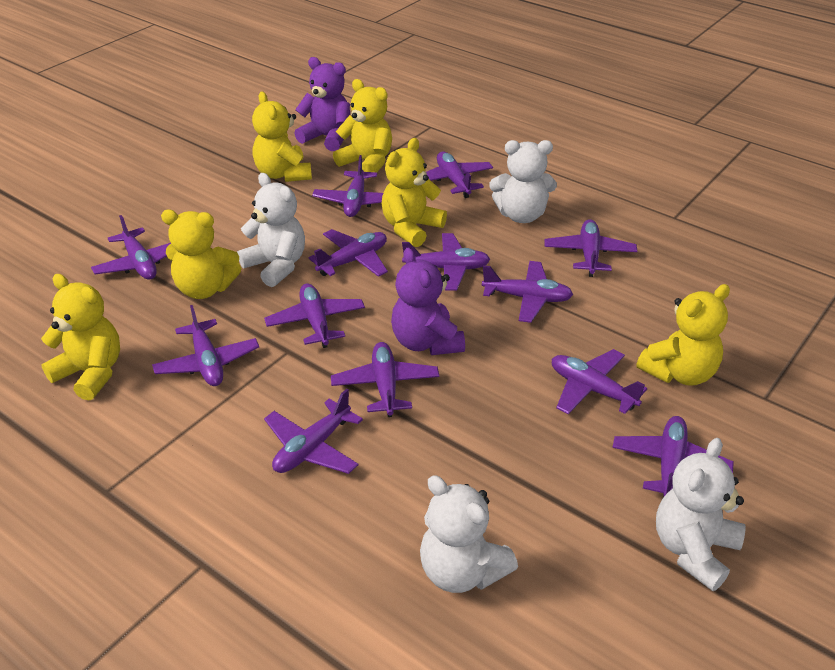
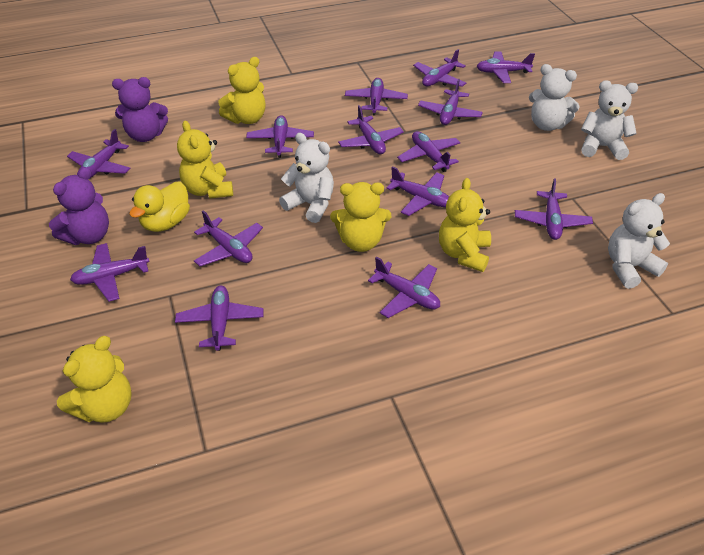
purple plane: [91,215,171,280] [152,305,259,386] [264,283,365,348] [264,389,363,474] [309,229,388,277] [312,155,383,217] [331,342,439,417] [402,233,490,290] [426,152,493,198] [482,261,573,323] [545,219,637,277] [552,349,647,414] [612,416,734,497] = 13 -> [67,129,131,178] [70,243,150,302] [175,286,263,351] [194,210,263,266] [246,115,314,158] [338,105,404,154] [345,78,408,116] [368,256,440,318] [386,166,449,216] [397,131,461,172] [413,49,466,87] [418,79,483,125] [477,51,535,83] [515,178,593,240] = 14
yellow duck: none = 0 -> [129,182,190,232] = 1
yellow teddy bear: [41,274,120,401] [161,210,242,299] [252,92,312,182] [333,79,392,172] [382,138,447,247] [637,284,730,386] = 6 -> [57,336,132,423] [177,121,233,199] [218,57,266,124] [330,182,391,252] [439,178,491,272] = 5

